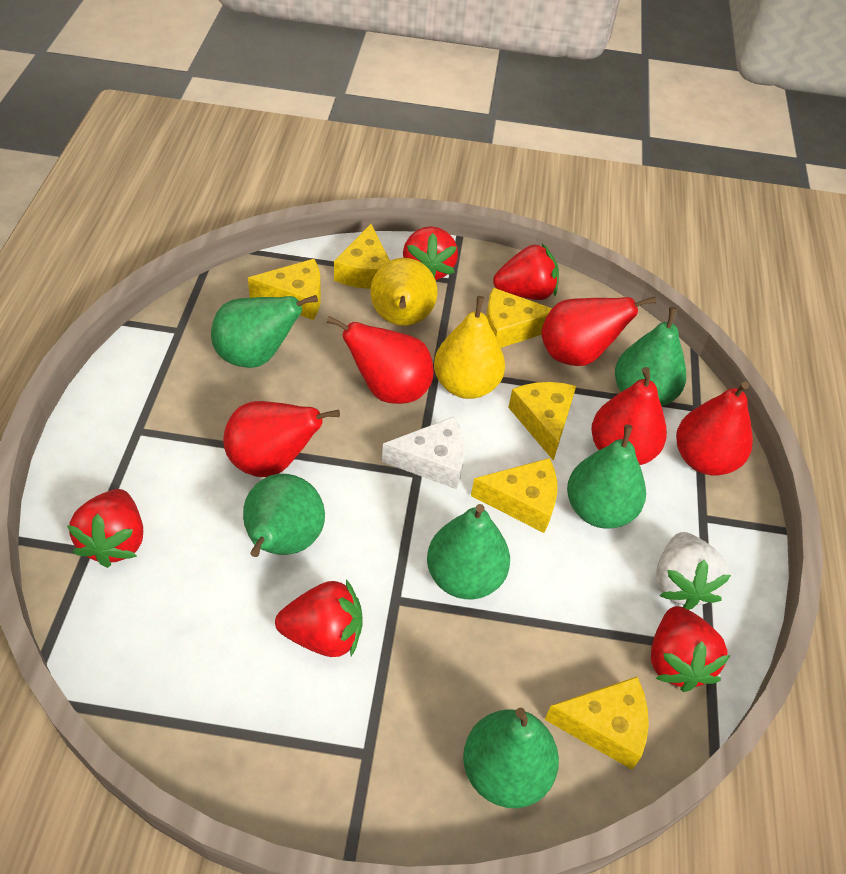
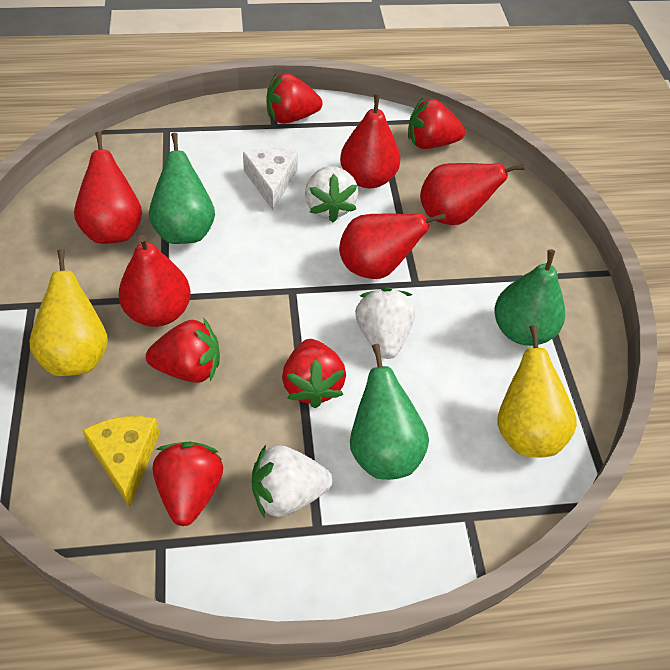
green pear: [211,295,318,368] [243,474,325,557] [427,504,510,599] [463,708,559,808] [567,424,646,529] [615,307,686,406] = 6 -> [149,133,215,244] [350,344,429,480] [495,249,565,346] = 3
white strawberry: [656,532,731,610] = 1 -> [252,445,333,517] [305,166,358,222] [355,287,415,359] = 3
yellow cheese: [248,259,321,320] [334,224,390,289] [471,458,557,533] [486,288,552,348] [508,382,576,461] [544,677,649,770] = 6 -> [82,416,160,508] = 1

